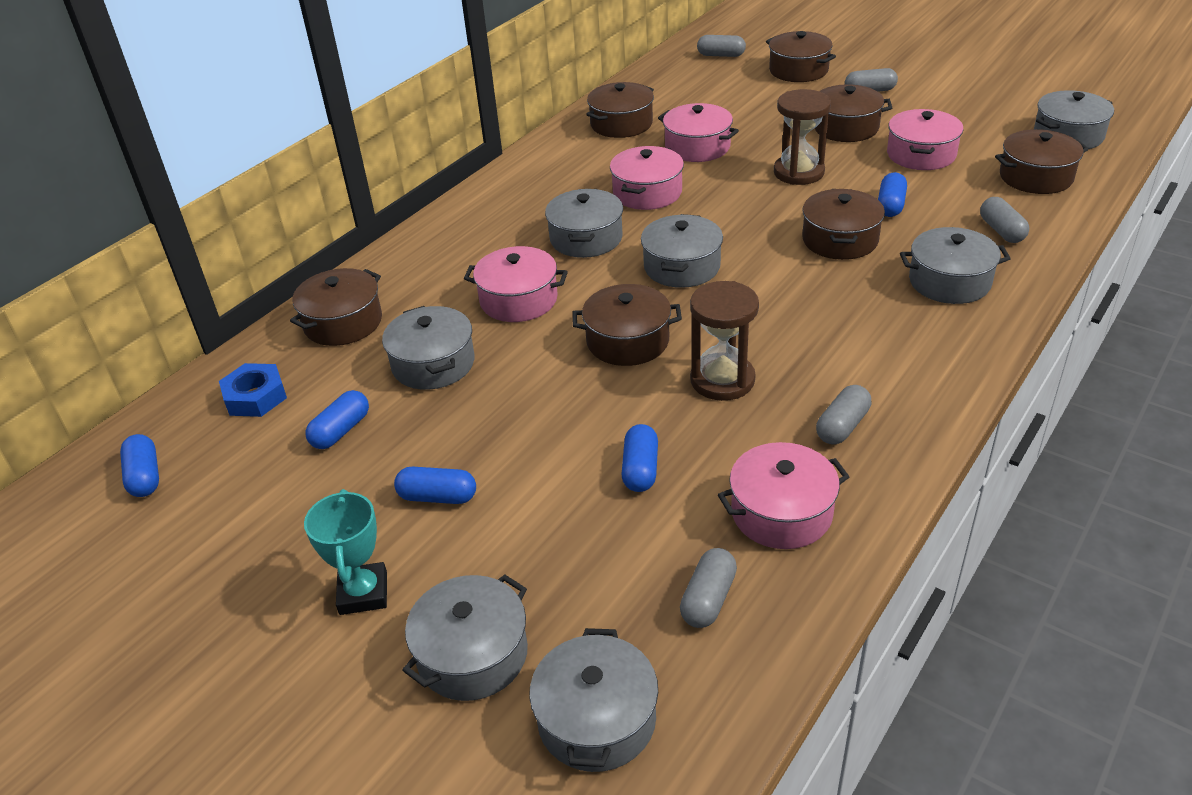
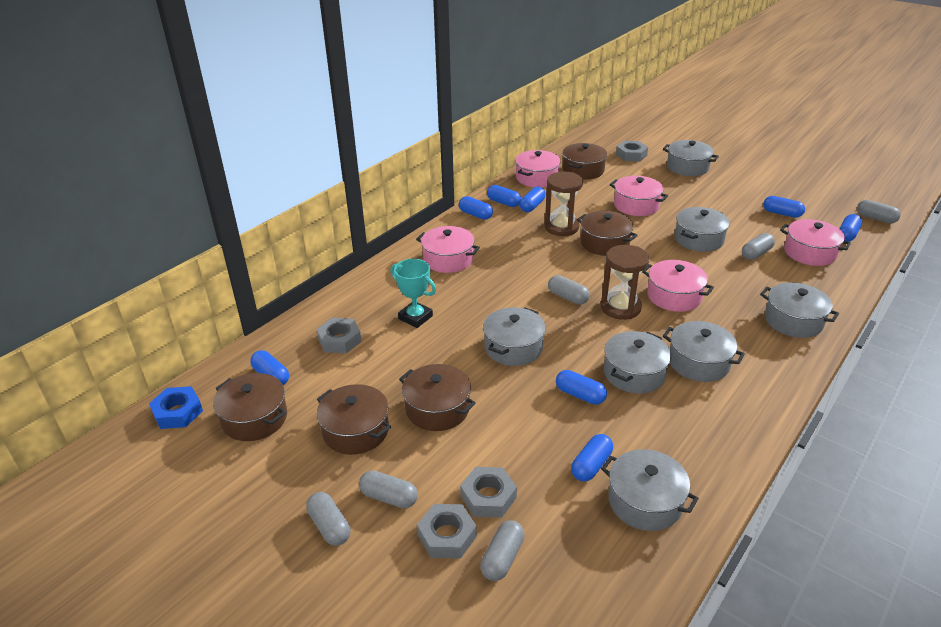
blue capsule: [120,434,159,497] [305,390,369,449] [394,467,476,504] [621,424,658,492] [878,172,907,217] = 5 -> [250,350,289,385] [459,196,493,220] [487,185,521,207] [520,187,546,212] [556,370,607,405] [571,434,613,482] [763,196,805,218] [839,214,862,242] = 8
brown pot: [290,268,382,346] [572,284,682,366] [586,82,654,138] [766,31,836,82] [802,189,885,260] [815,84,892,142] [995,129,1089,194] = 7 -> [213,373,287,441] [317,384,391,455] [399,364,476,431] [563,143,607,180] [577,211,638,256] = 5
grey capsule: [680,548,737,628] [697,35,746,57] [816,385,871,444] [845,68,898,92] [980,197,1029,243] = 5 -> [306,492,350,546] [359,471,418,508] [480,520,525,581] [548,275,590,304] [742,233,775,260] [857,200,901,224] = 6
grey nut: none = 0 -> [317,318,362,353] [417,504,477,558] [460,467,517,517] [616,141,648,161] = 4

